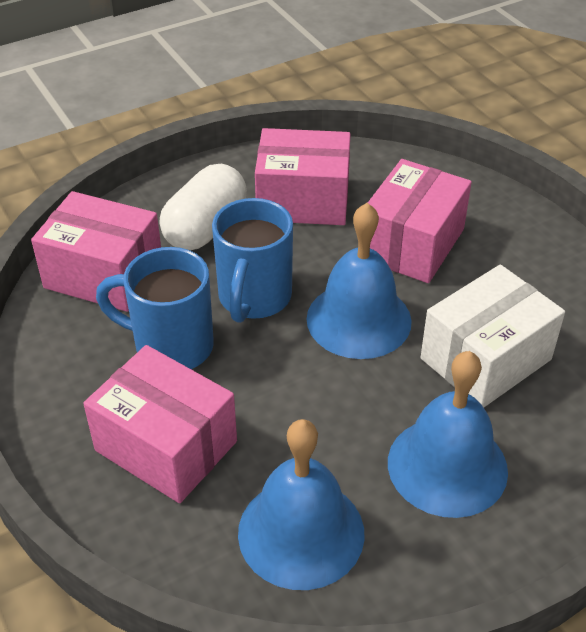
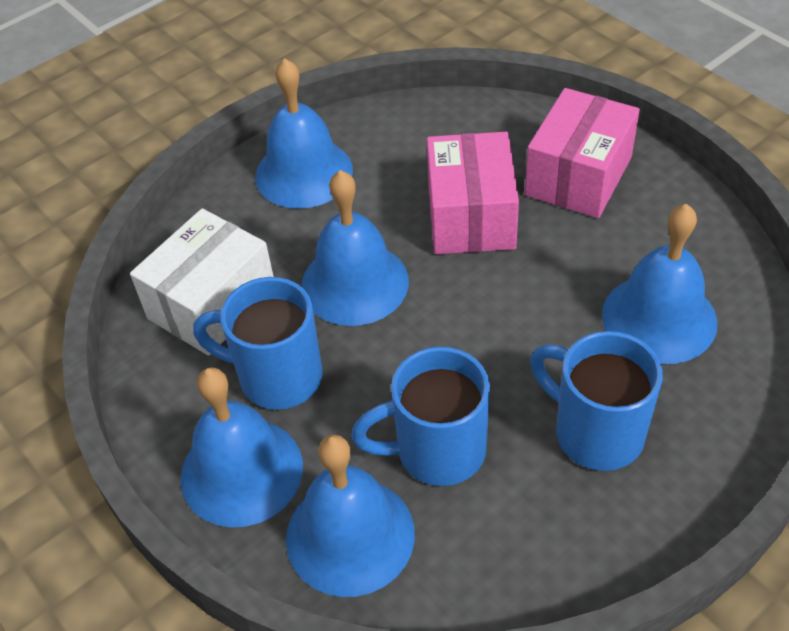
blue bell: [238,419,365,590] [307,203,412,359] [388,351,508,518] = 3 -> [181,368,303,528] [255,58,353,209] [286,435,415,597] [302,170,409,326] [602,204,717,364] = 5
blue mug: [96,247,214,369] [212,198,293,323] = 2 -> [193,277,323,410] [351,347,490,486] [530,331,663,471] = 3
pink box: [31,191,161,312] [83,345,237,503] [255,128,351,225] [368,159,472,283] = 4 -> [427,132,519,254] [525,88,640,218] = 2
white capsule: [160,164,247,250] = 1 -> none = 0

